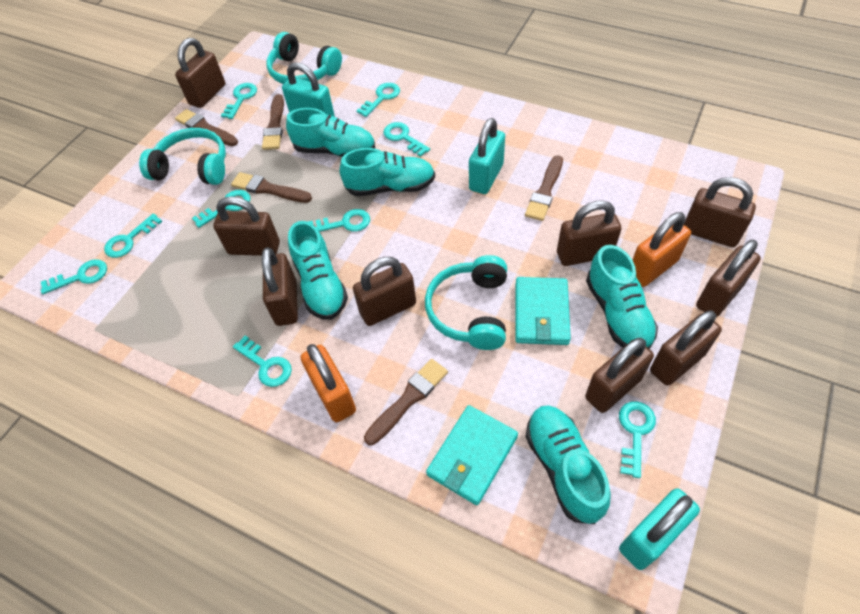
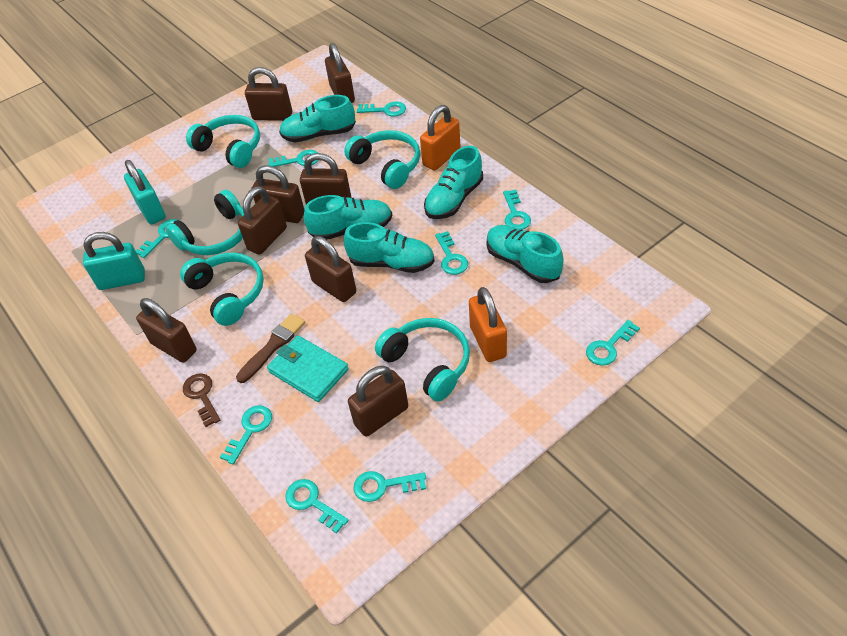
brown brush: [175,109,238,146] [231,172,312,203] [262,94,284,150] [364,359,448,445] [525,155,563,221] = 5 -> [236,313,305,383] = 1
brown key: none = 0 -> [183,373,220,427] = 1
brown padlock: [175,38,225,108] [214,196,280,256] [262,247,298,326] [353,257,416,326] [557,200,621,266] [585,338,654,413] [650,310,722,386] [684,177,756,247] [696,240,761,317] = 9 -> [136,298,197,363] [238,186,287,255] [245,67,292,121] [251,165,304,223] [300,153,351,204] [305,236,356,302] [325,43,355,103] [348,366,408,437] = 8
turquoise headphones: [139,128,226,185] [267,32,342,84] [425,255,507,350] = 3 -> [166,189,244,255] [180,253,264,326] [186,115,260,168] [344,130,420,189] [375,318,470,401] = 5
turquoise padlock: [282,62,335,117] [469,118,505,194] [619,488,700,570] = 3 -> [83,232,145,290] [124,160,166,224] = 2
turquoise wallet: [426,405,518,505] [515,277,571,345] = 2 -> [267,335,349,402] = 1

